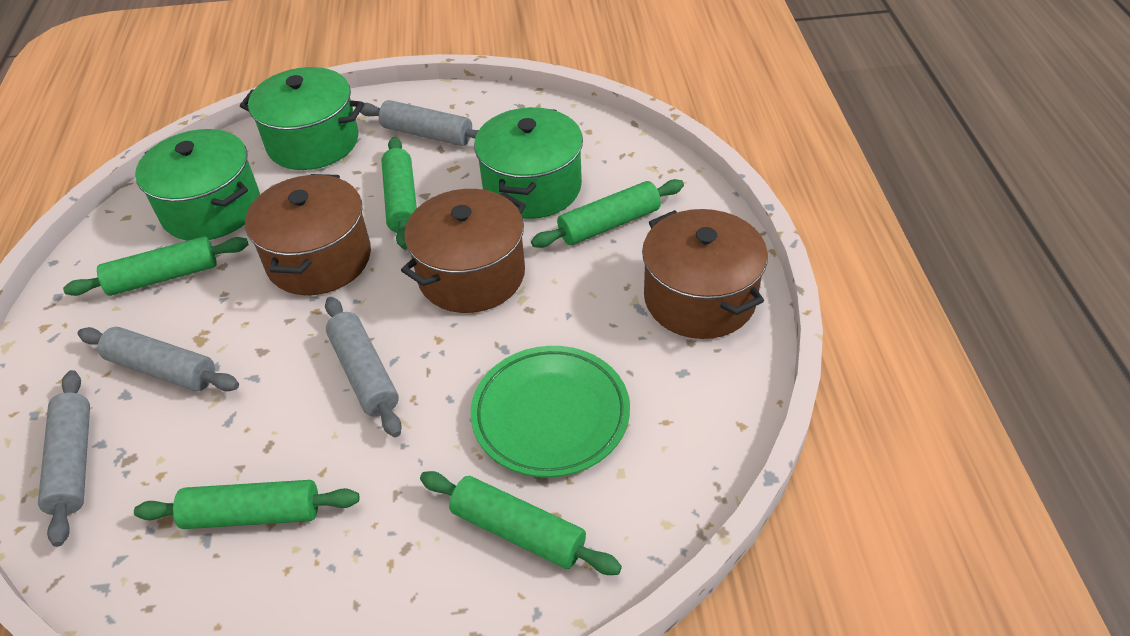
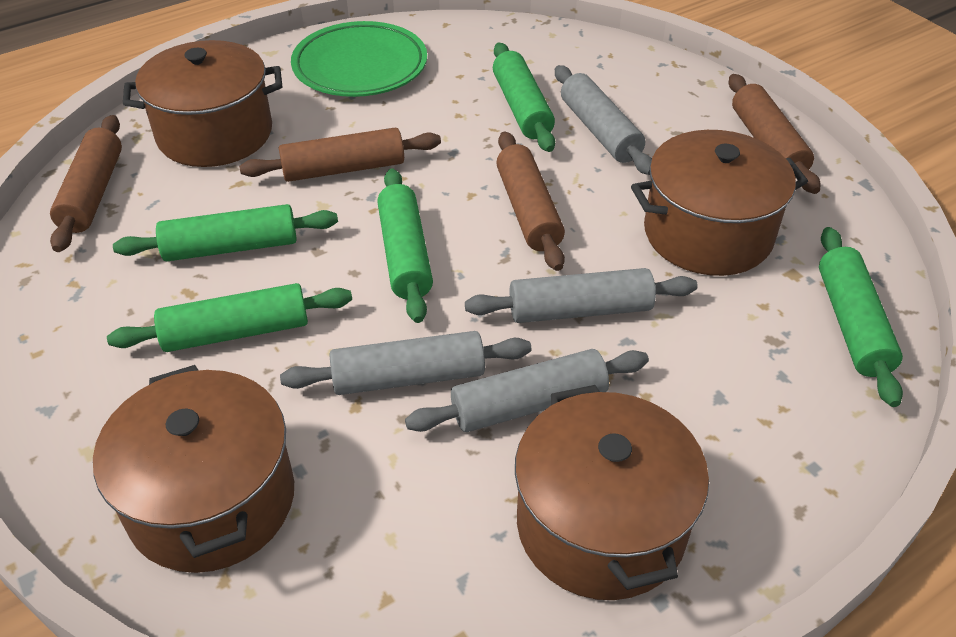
brown pot: [245,174,371,295] [401,189,526,313] [642,209,768,339] = 3 -> [93,365,294,573] [123,40,282,167] [515,385,709,600] [631,130,808,276] = 4
brown rolling pin: none = 0 -> [50,115,122,252] [239,127,441,182] [496,131,565,271] [729,74,820,194] = 4
green pot: [135,129,260,241] [240,67,364,170] [474,107,583,219] = 3 -> none = 0

